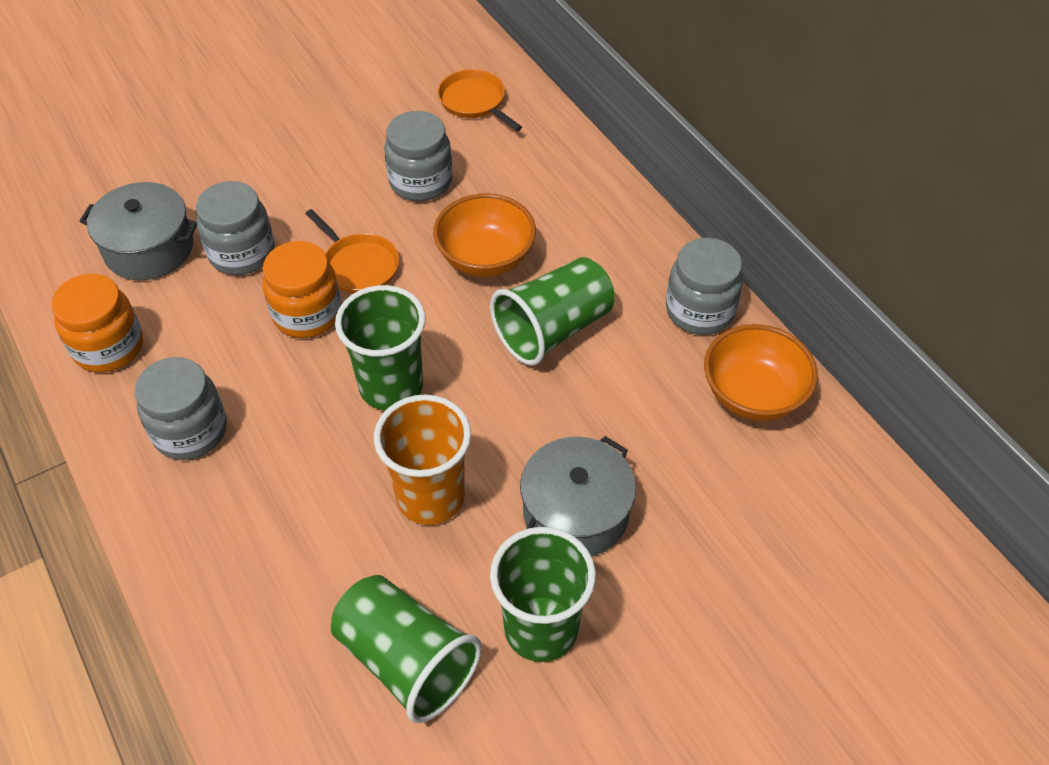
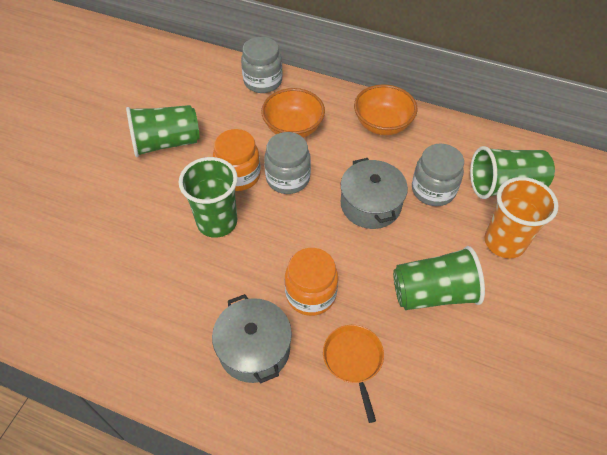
grey jar: [135,357,227,460] [196,181,275,275] [384,111,453,201] [666,238,743,335] = 4 -> [241,37,282,93] [264,132,311,194] [412,143,464,206] = 3
orange pan: [305,209,399,294] [438,69,522,131] = 2 -> [323,325,384,423] = 1

